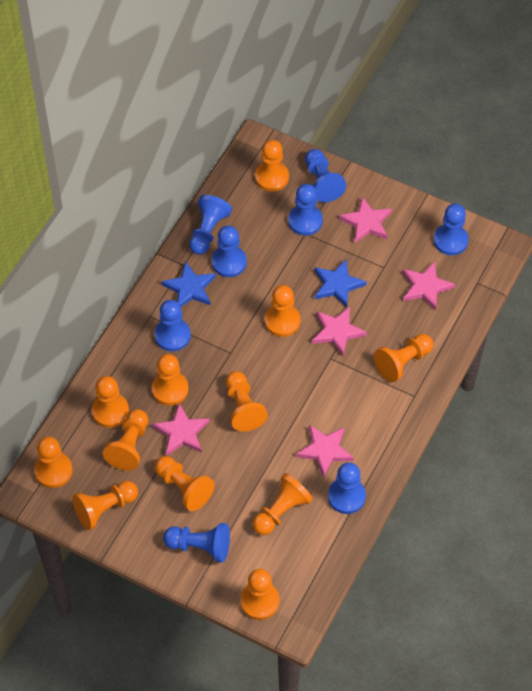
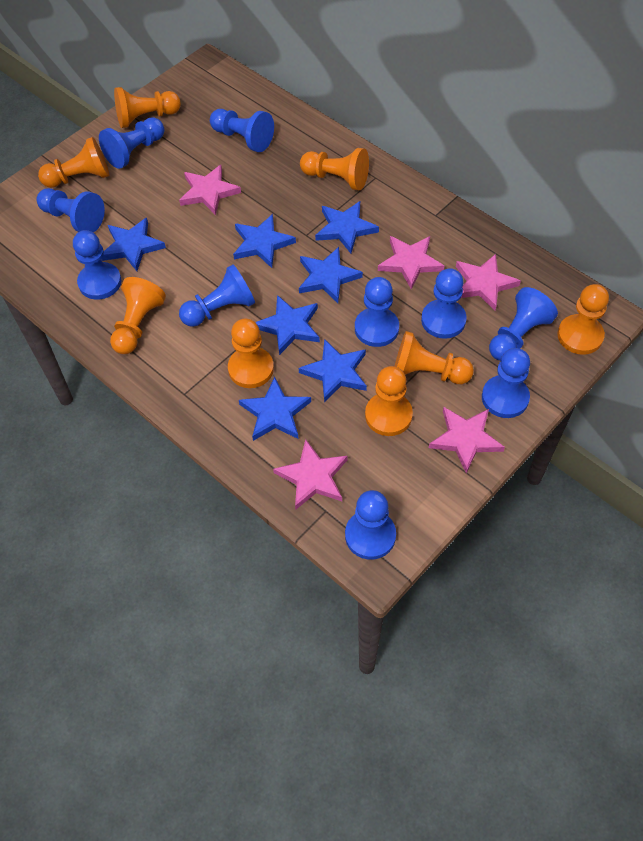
blue pawn: [155,300,191,351] [163,523,230,562] [189,195,232,254] [212,226,247,277] [288,184,323,236] [305,149,346,202] [328,462,366,514] [433,204,469,255] = 8 -> [36,188,105,233] [73,230,121,300] [99,117,165,169] [179,265,255,327] [210,109,274,152] [345,490,396,560] [355,277,399,347] [421,268,467,339] [482,348,530,418] [489,287,558,361] = 10
blue star: [162,261,216,307] [314,259,367,308] = 2 -> [101,218,166,271] [233,214,296,268] [239,377,311,441] [256,295,320,355] [299,247,363,303] [299,339,367,403] [315,201,379,253] = 7
orange pawn: [34,436,73,488] [72,481,138,530] [92,376,129,428] [103,409,148,471] [152,354,189,406] [155,456,215,511] [226,371,268,432] [240,569,280,620] [252,473,313,535] [255,140,289,192] [265,285,300,337] [374,334,434,382] = 12 -> [38,137,109,188] [110,277,166,354] [114,87,181,128] [228,319,274,388] [300,148,369,190] [365,366,413,436] [395,331,474,384] [557,284,609,355] = 8

